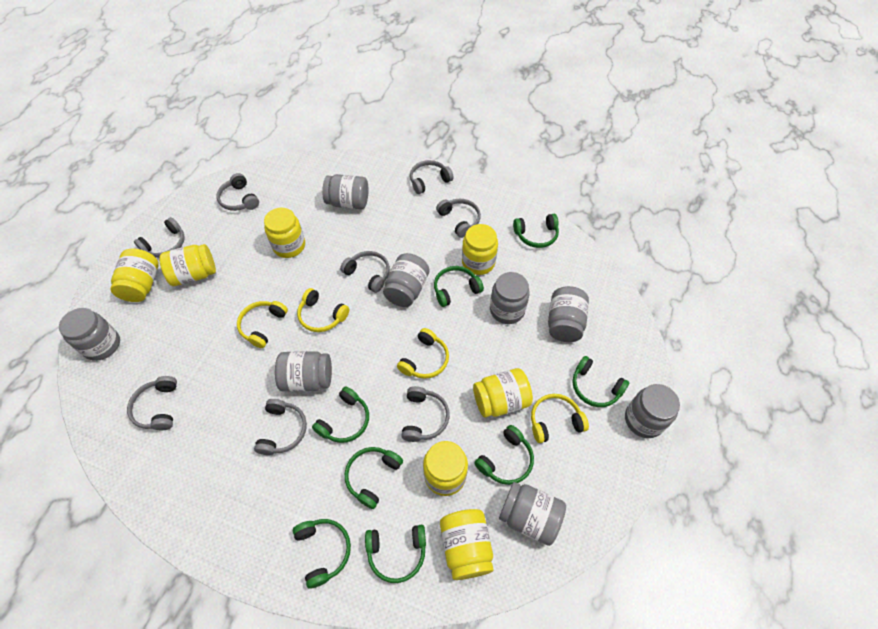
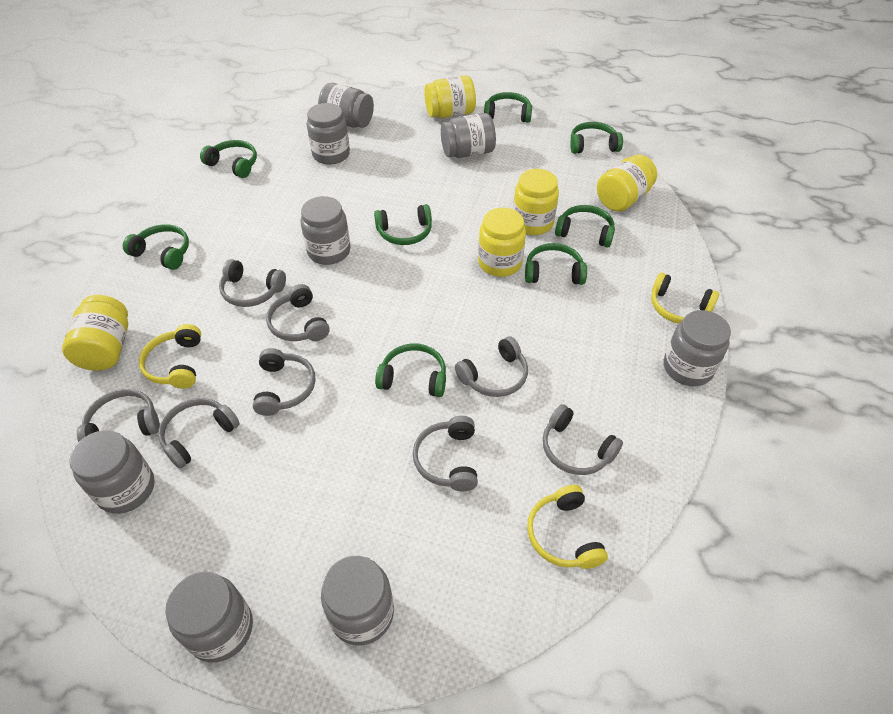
yellow headphones: [237,301,288,348] [297,288,349,332] [397,328,449,379] [531,394,589,443] = 4 -> [139,324,201,389] [527,485,608,569] [651,273,719,324] = 3
yellow jar: [110,249,159,302] [159,244,216,286] [264,208,305,258] [423,441,468,496] [440,509,494,580] [462,224,498,275] [473,368,533,418] = 7 -> [62,295,128,371] [424,75,476,118] [478,208,526,277] [513,169,559,235] [597,155,657,212] = 5

